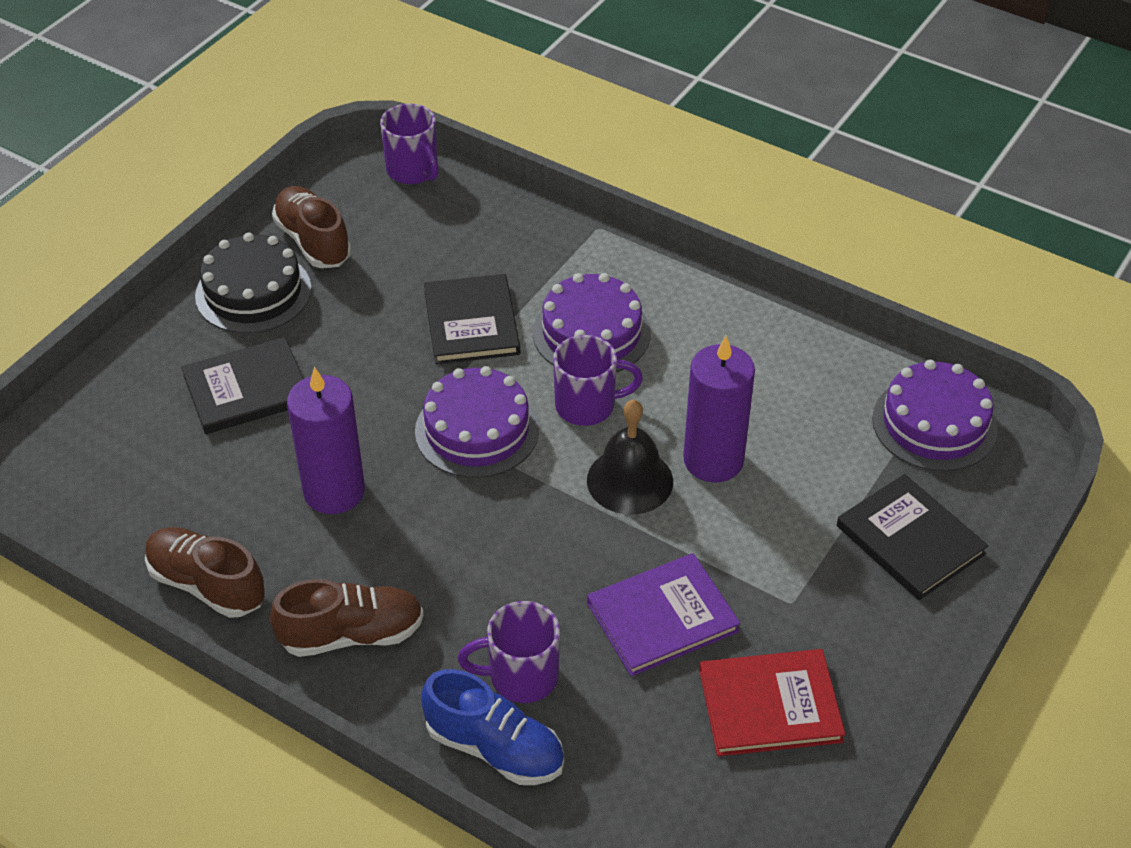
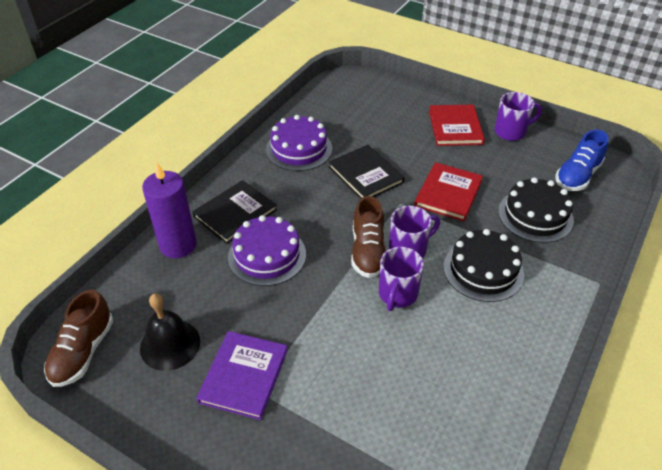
black book: [181,337,303,434] [424,274,520,364] [837,474,988,600] = 3 -> [192,180,277,244] [329,145,405,199] = 2
black cake: [195,233,312,333] = 1 -> [443,229,524,302] [498,177,574,243] = 2
brown shoe: [145,527,265,618] [270,579,424,657] [272,186,352,268] = 3 -> [44,290,113,387] [351,196,386,278] = 2
purple cake: [415,366,539,478] [533,273,651,372] [872,360,998,471] = 3 -> [228,215,306,286] [266,115,332,171] = 2
purple candle: [287,367,365,514] [683,336,755,482] = 2 -> [142,163,197,258] = 1
red book: [699,649,845,756] = 1 -> [414,162,483,221] [429,105,485,146] = 2

